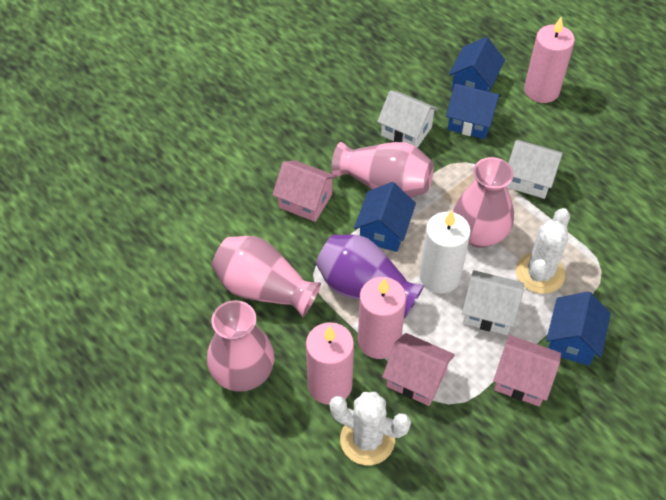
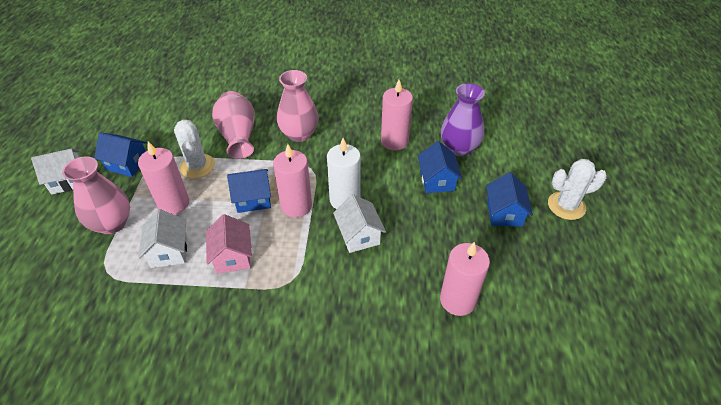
pink candle: [306,322,354,405] [358,277,406,359] [524,17,575,103] = 3 -> [138,141,189,215] [273,144,312,218] [381,80,413,150] [440,241,490,316] = 4
pink house: [272,160,337,222] [382,333,455,406] [493,335,561,406] = 3 -> [206,214,252,274] = 1
pink vase: [207,300,274,392] [212,236,321,317] [331,142,434,198] [453,157,514,248] = 4 -> [62,156,130,234] [212,91,255,159] [277,70,319,142] = 3

